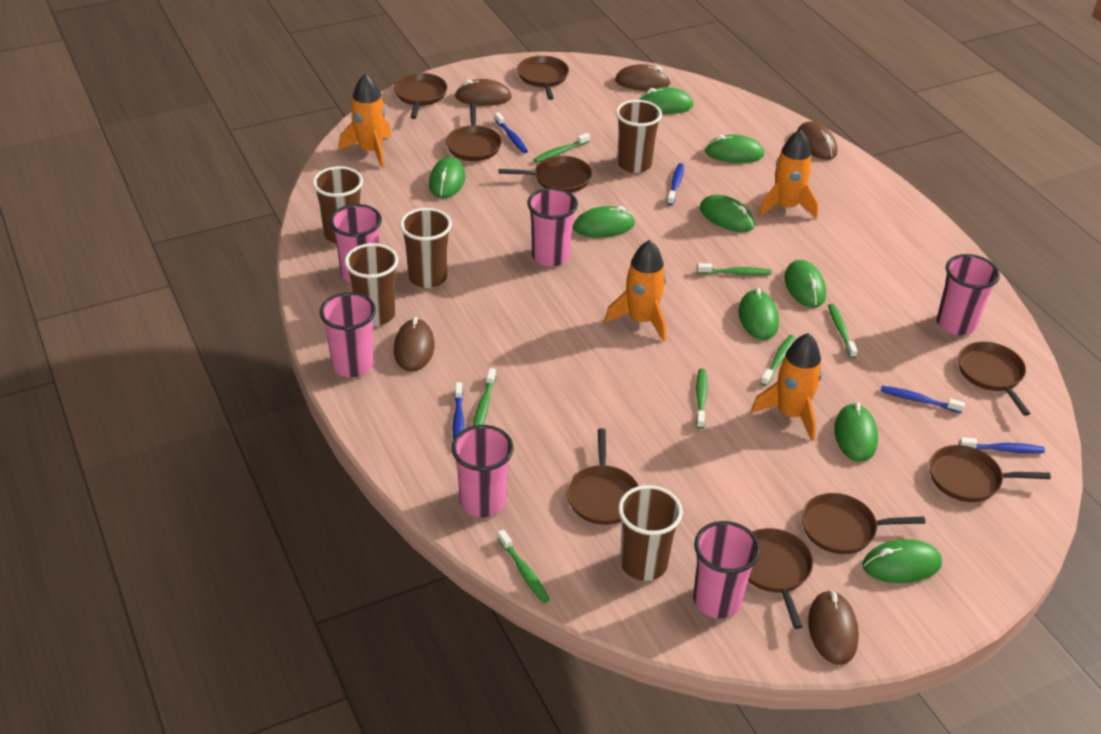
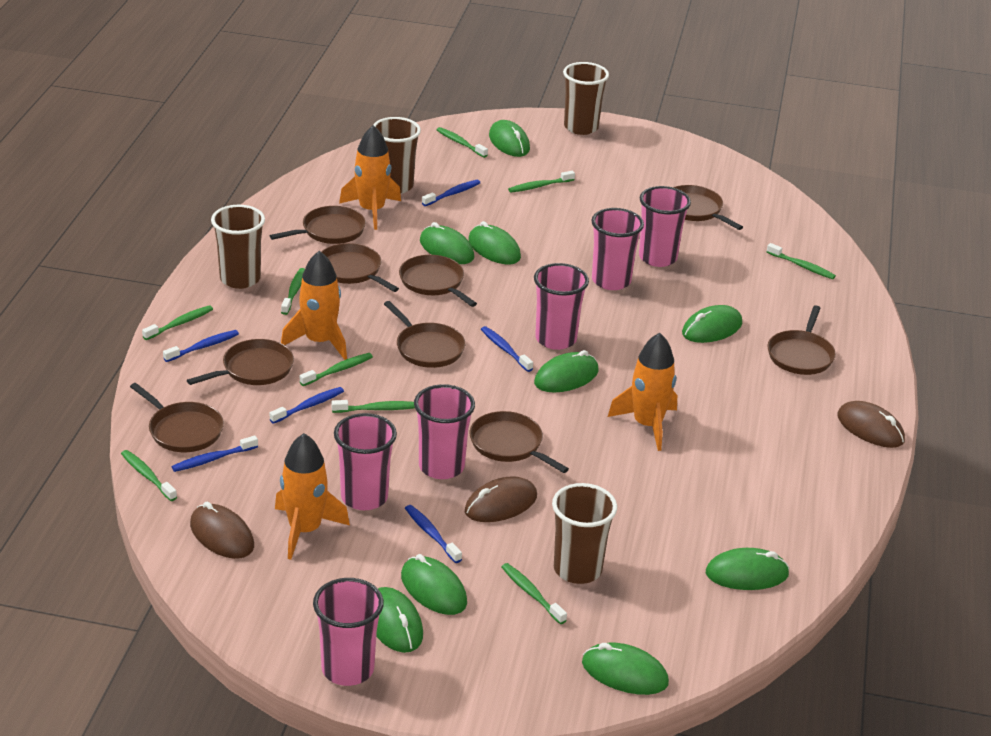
blue toothbrush: [452,382,464,440] [495,112,528,153] [667,163,684,205] [881,386,965,413] [959,438,1045,453] = 5 -> [163,330,239,362] [172,435,258,472] [270,387,344,424] [405,505,462,563] [422,180,480,206] [481,326,533,372] = 6
brown cup: [313,166,363,244] [345,243,398,326] [400,208,452,288] [616,100,662,173] [618,485,683,581] = 5 -> [211,205,265,289] [373,117,421,194] [552,483,617,584] [563,62,609,135] = 4
brown mouse: [394,317,435,372] [455,79,512,106] [615,64,671,91] [797,121,837,160] [808,590,859,665] = 5 -> [190,502,254,559] [465,476,537,522] [837,401,905,448] = 3
green toothbrush: [473,368,496,426] [497,529,550,603] [534,133,590,163] [696,368,707,429] [697,263,772,275] [760,335,795,386] [828,304,858,358] = 7 -> [121,450,177,501] [142,305,213,340] [281,268,305,315] [300,353,373,386] [331,400,415,413] [437,127,488,158] [502,563,567,624] [508,171,575,193] [767,243,836,279] = 9

